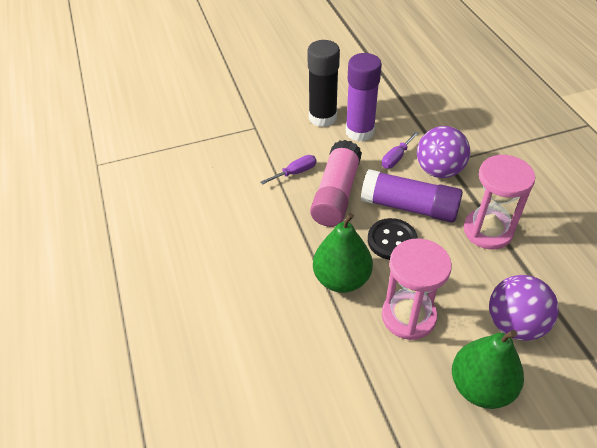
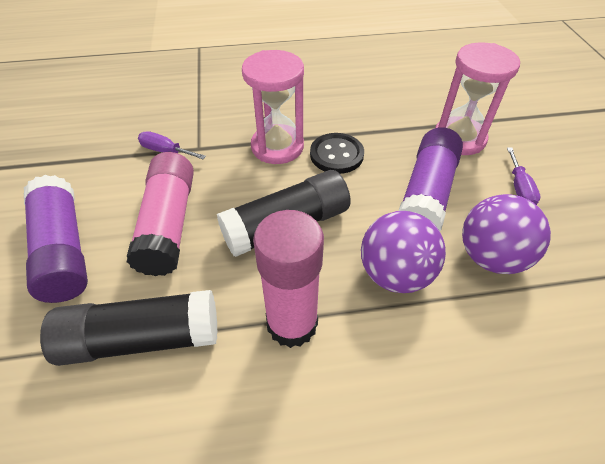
black glue stick: [307,40,340,127] = 1 -> [40,290,218,366] [217,170,351,257] = 2
green pear: [313,213,373,293] [452,330,524,409] = 2 -> none = 0
pink glue stick: [310,140,362,227] = 1 -> [126,152,194,276] [253,210,324,348] = 2

